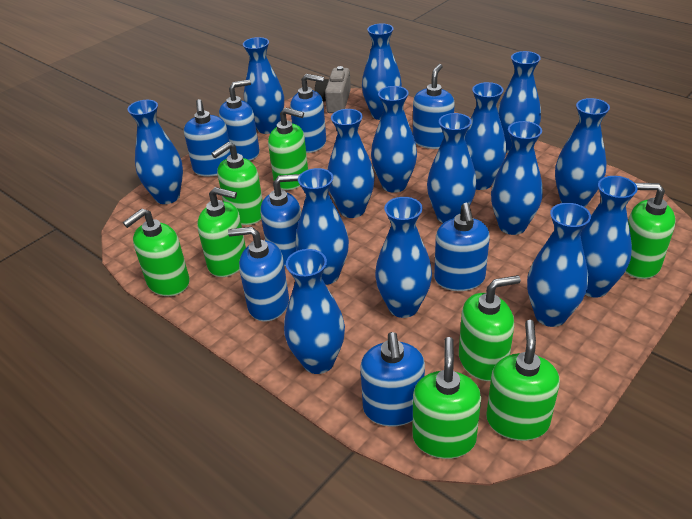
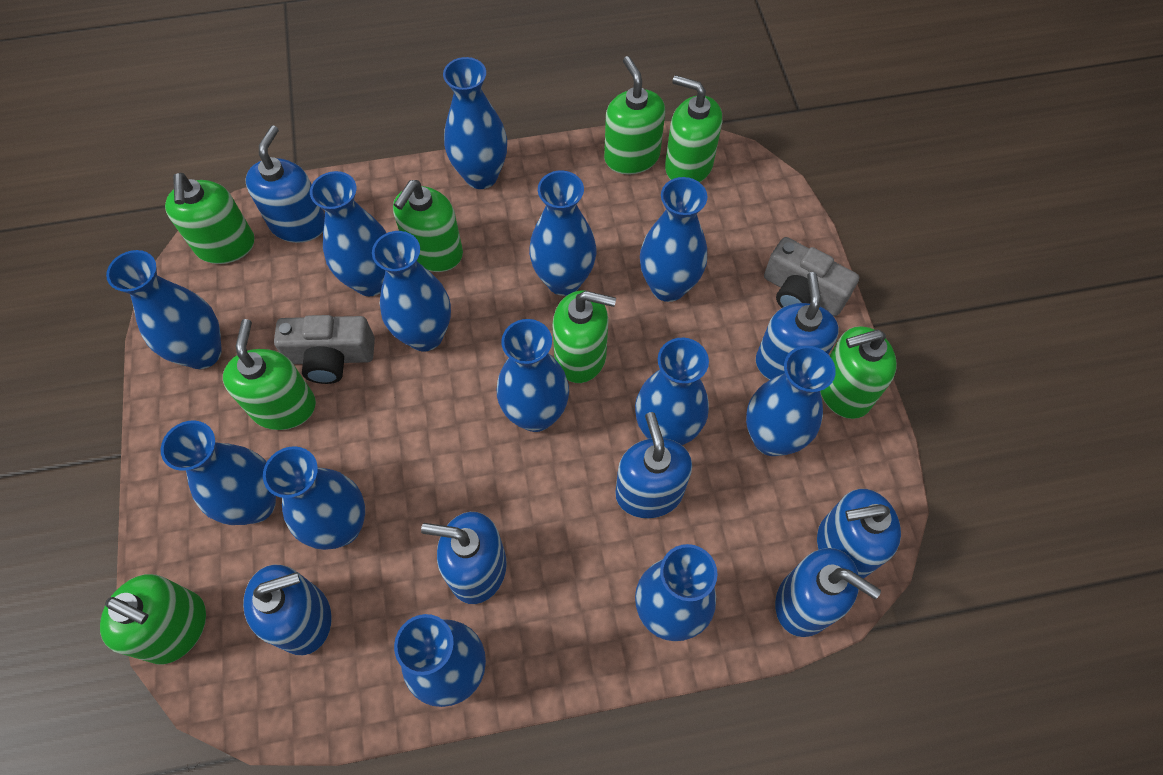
blue soap dispenser: [184,99,231,176] [219,80,259,161] [228,227,289,322] [260,174,301,266] [290,74,326,153] [360,332,425,427] [413,64,455,149] [434,203,490,291] = 8 -> [243,565,332,655] [246,125,325,243] [421,512,507,604] [615,412,692,518] [756,272,839,380] [775,548,881,637] [817,489,901,579] = 7
blue vase: [127,100,183,204] [243,37,284,134] [284,249,345,374] [296,168,349,285] [327,109,375,218] [362,23,402,120] [371,86,417,193] [375,197,432,318] [427,113,477,223] [465,82,506,190] [491,121,543,235] [498,51,541,153] [527,203,591,327] [555,98,610,207] [580,176,638,298] = 15 -> [106,250,222,369] [161,421,276,525] [263,446,365,550] [310,171,386,296] [372,231,451,351] [394,614,486,707] [443,57,507,189] [497,319,569,432] [529,171,596,296] [635,338,709,445] [635,544,718,641] [640,177,708,302] [746,346,836,456] = 13
grey camera: [315,66,351,113] = 1 -> [274,315,375,384] [764,237,859,316] = 2

